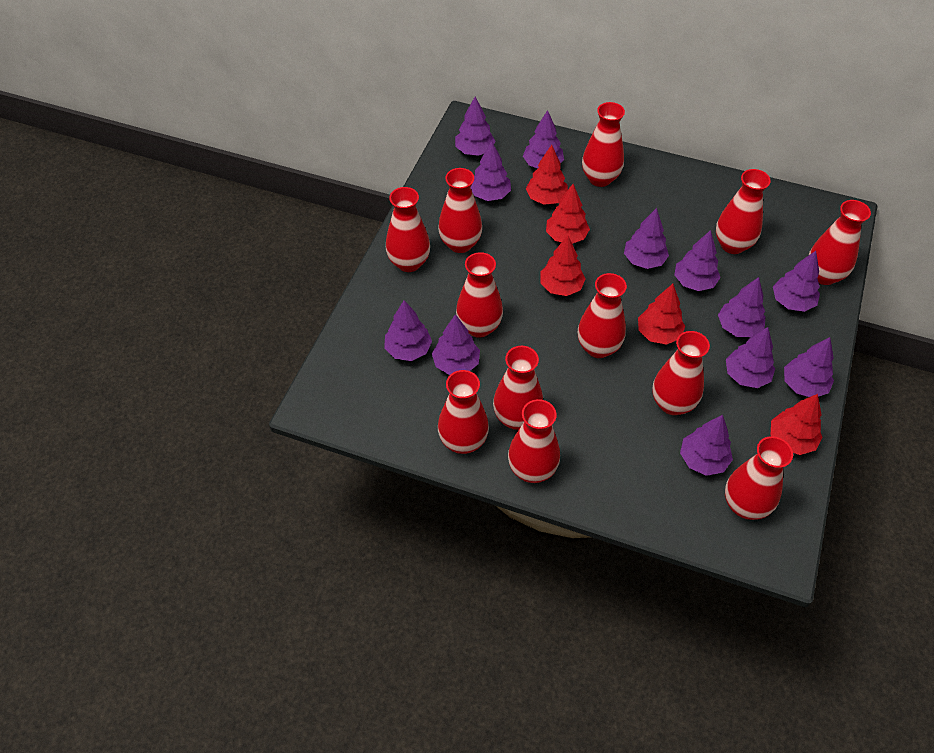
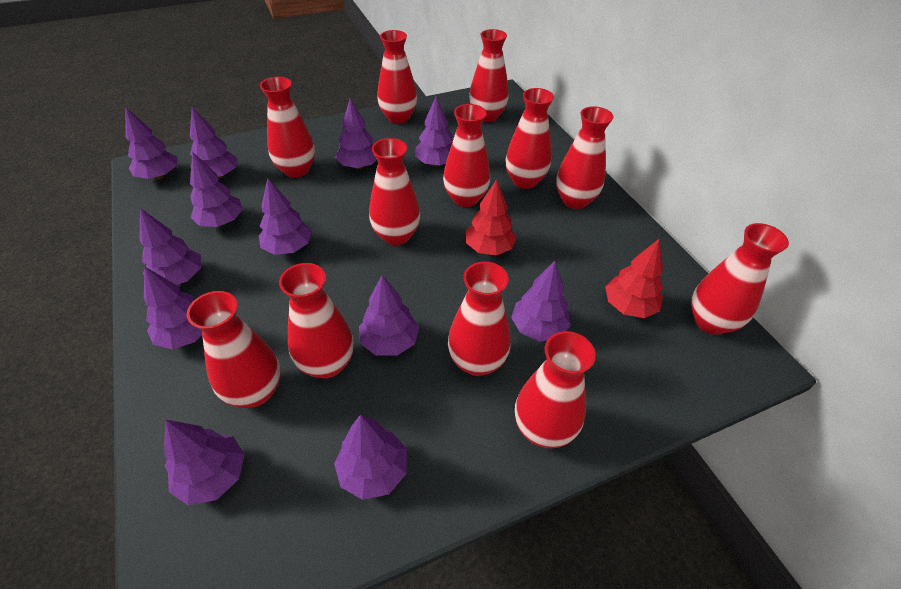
red tree: [526,145,568,205] [540,235,586,296] [546,184,590,244] [638,284,685,345] [771,394,822,455] = 5 -> [466,179,517,256] [605,239,663,318] = 2

